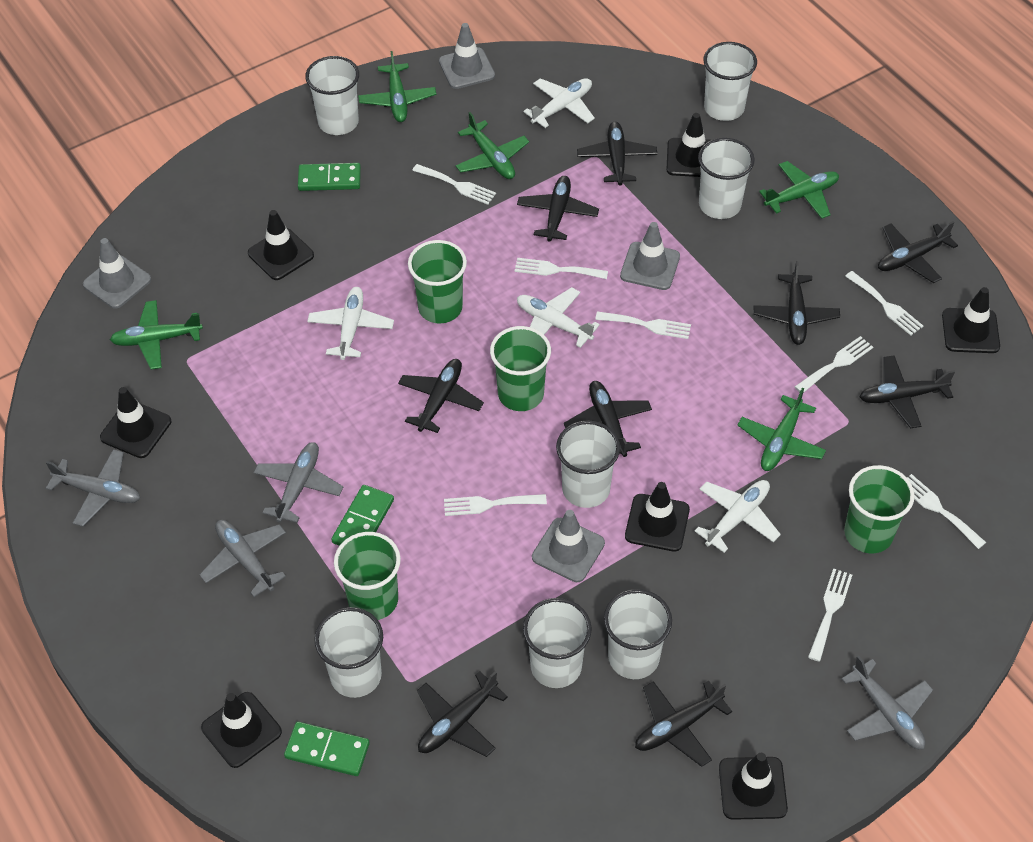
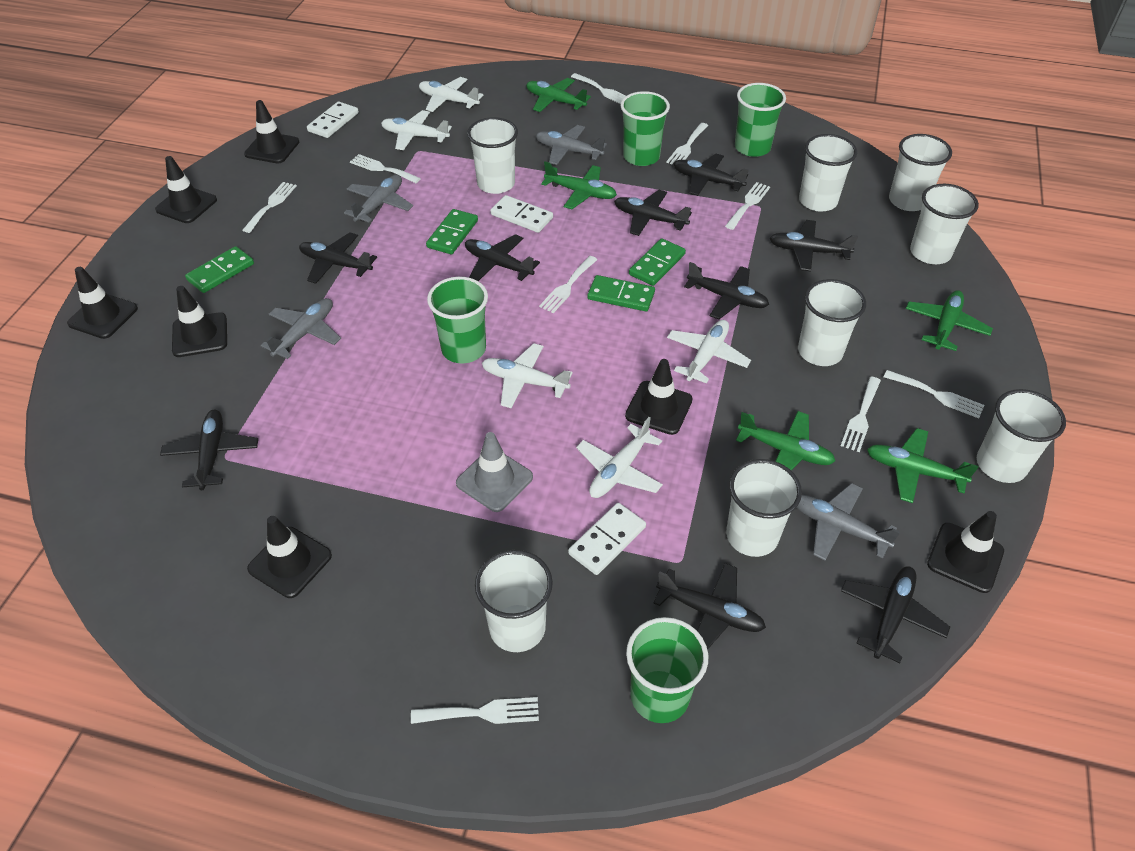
green domino: [284,722,370,776] [298,163,361,191] [331,485,394,546] = 3 -> [185,246,254,293] [426,209,478,254] [587,275,655,311] [629,238,686,286] = 4
grey traffic cone: [83,238,151,309] [439,23,495,89] [532,510,605,582] [620,222,680,290] = 4 -> [456,432,533,512] = 1
white cup: [305,56,359,135] [314,607,383,698] [523,598,592,688] [556,421,620,508] [604,589,672,679] [698,138,755,219] [703,42,757,121] = 7 -> [467,117,518,194] [475,550,553,652] [726,459,802,557] [798,279,866,366] [799,134,857,211] [889,134,952,211] [910,184,979,264] [977,389,1066,483] = 8
white domino: none = 0 -> [307,101,359,138] [490,195,553,233] [568,503,646,575] = 3
white fork: [412,164,496,205] [444,494,547,516] [515,258,608,279] [595,311,691,339] [795,336,873,393] [808,568,852,662] [845,271,923,335] [907,474,986,549] = 8 -> [242,182,297,233] [350,154,421,183] [411,697,539,724] [539,256,598,313] [571,73,626,104] [666,123,708,164] [725,182,770,230] [841,376,881,452] [884,370,984,418] = 9
white plane: [307,287,394,360] [517,287,600,348] [523,78,595,128] [695,480,781,553] = 4 -> [381,110,452,150] [419,77,483,112] [482,343,573,408] [576,417,663,498] [667,320,751,384] = 5

